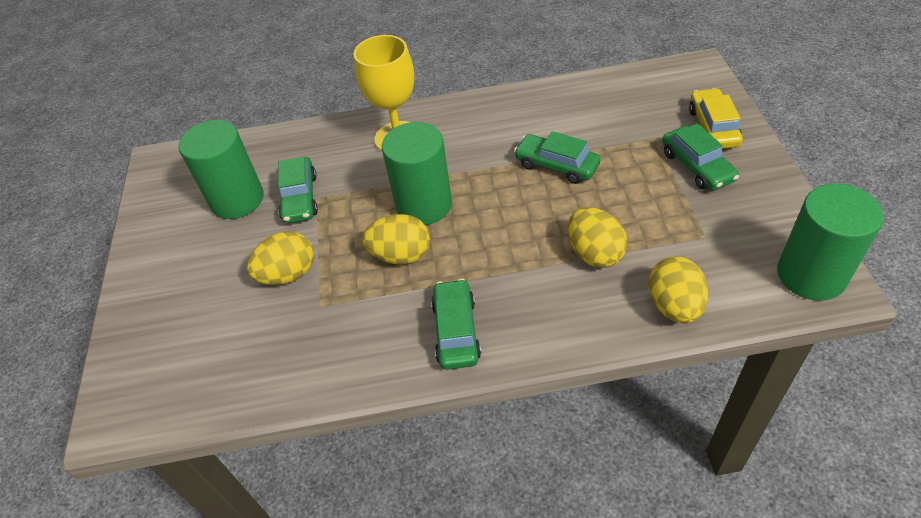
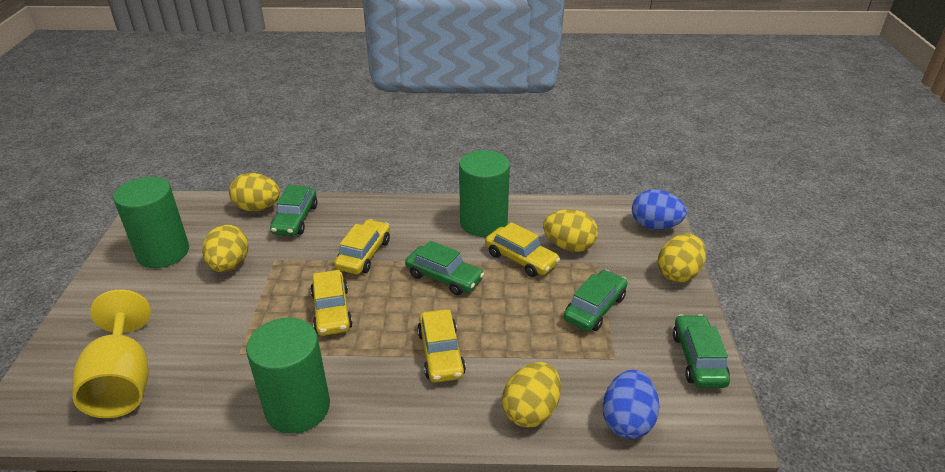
blue egg: none = 0 -> [602,370,659,439] [632,189,687,230] = 2
yellow car: [689,88,743,149] = 1 -> [310,270,353,336] [334,219,390,274] [417,309,466,383] [485,222,560,277] = 4
yellow egg: [247,231,314,285] [362,214,430,264] [568,207,628,268] [648,257,708,323] = 4 -> [202,225,248,272] [229,173,280,211] [502,362,561,428] [543,209,598,252] [658,234,706,283] = 5

